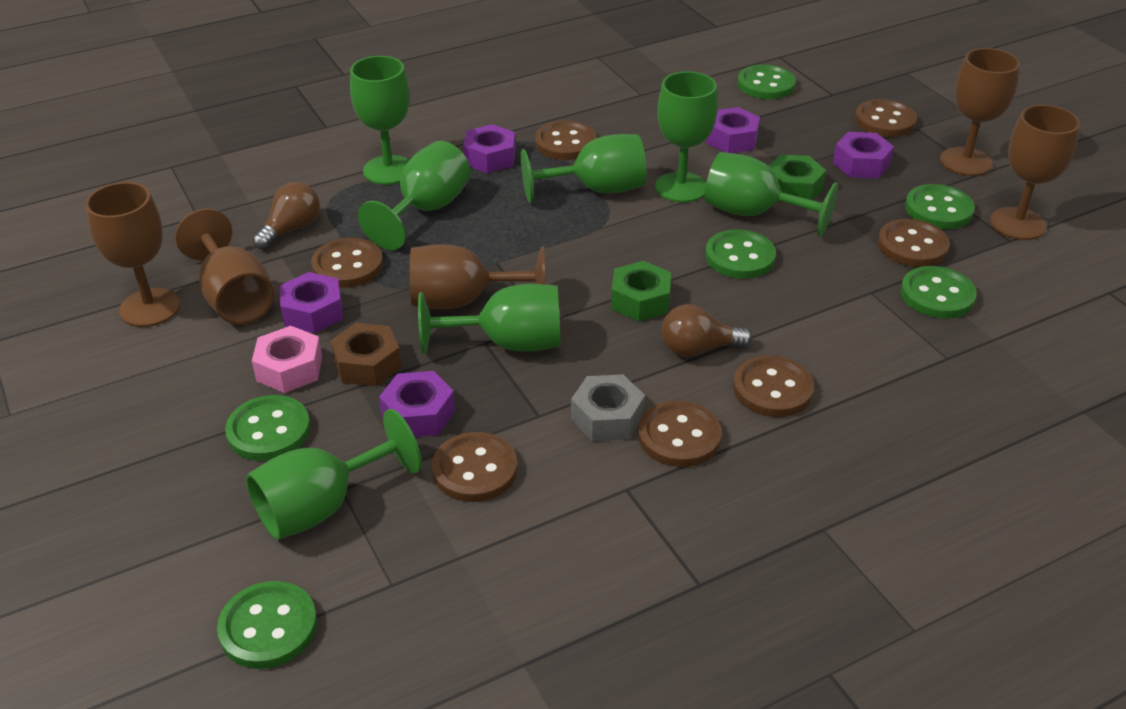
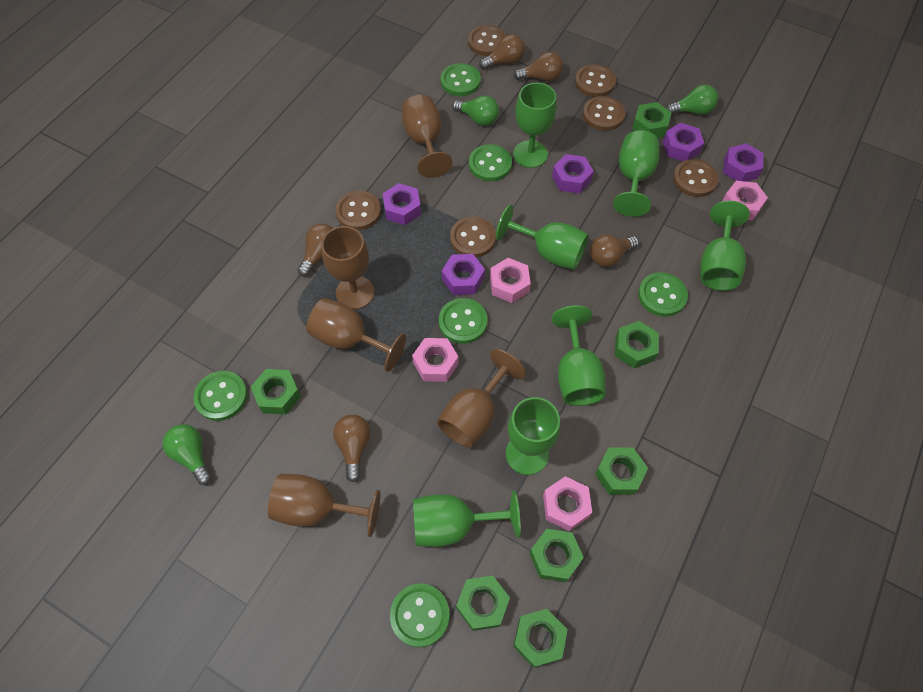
brown button: [311,238,383,288] [432,432,517,502] [535,121,596,160] [638,401,722,467] [733,355,814,417] [855,99,917,137] [878,219,950,267] = 7 -> [336,191,381,230] [450,217,496,257] [468,25,506,56] [575,64,616,97] [583,96,625,131] [673,159,719,197] = 6
brown light bulb: [253,182,320,249] [662,304,752,357] = 2 -> [298,224,333,276] [333,415,370,482] [479,34,525,70] [514,52,563,81] [590,234,639,267] = 5
brown nut: [330,323,401,386] = 1 -> none = 0
green light bulb: none = 0 -> [162,424,212,485] [452,95,499,126] [666,85,718,115] = 3
green nut: [611,261,671,322] [769,155,826,202] = 2 -> [251,369,301,415] [456,576,510,631] [513,609,568,668] [529,529,584,582] [595,448,648,495] [615,321,659,368] [632,102,672,138] = 7
grey nut: [571,374,645,441] = 1 -> none = 0
pink nut: [252,326,322,393] = 1 -> [412,338,459,382] [490,258,531,303] [543,476,592,531] [723,181,768,221] = 4

